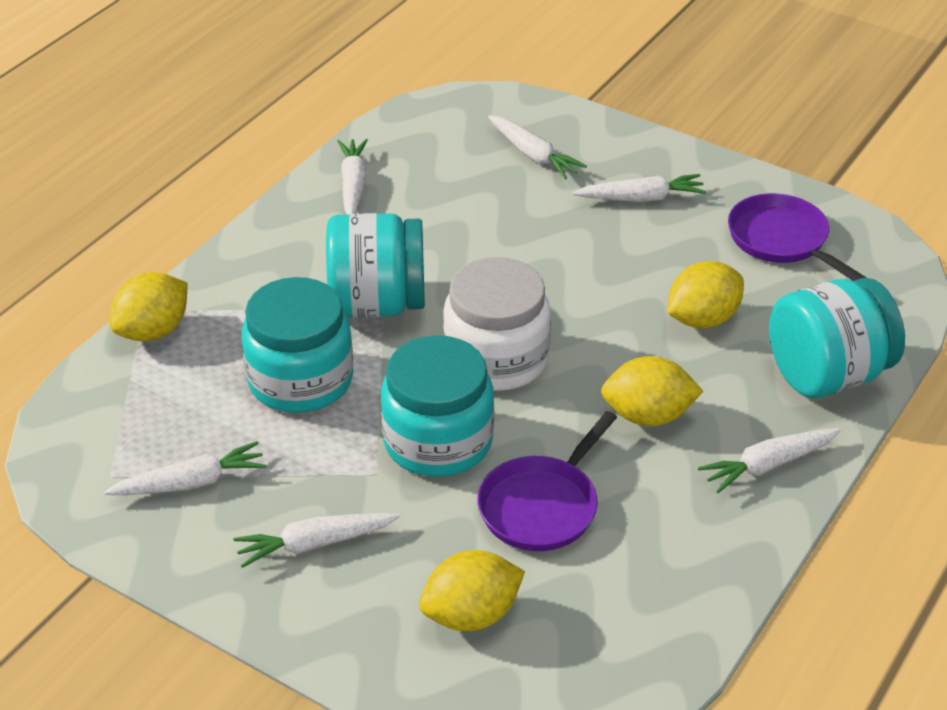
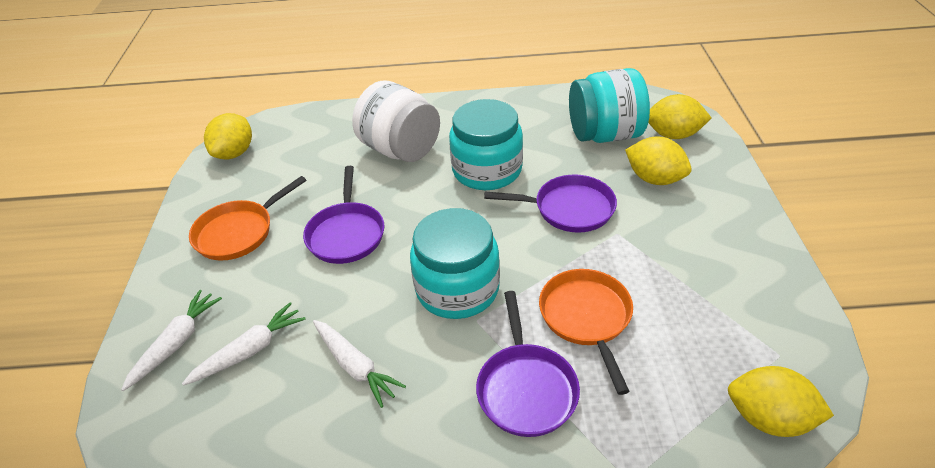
orange pan: none = 0 -> [189,176,306,261] [539,269,633,395] = 2
purple pan: [477,411,617,551] [728,193,867,281] = 2 -> [303,166,385,264] [476,291,580,437] [484,175,617,233] = 3
turquoise jar: [242,277,353,413] [326,213,425,318] [381,335,494,477] [769,278,905,398] = 4 -> [410,208,500,319] [449,99,523,190] [569,68,650,143] = 3
white carrot: [104,441,267,495] [233,513,400,568] [337,139,368,215] [488,115,587,179] [572,174,707,202] [698,428,841,493] = 6 -> [121,290,222,391] [182,302,306,386] [313,320,406,408] = 3

